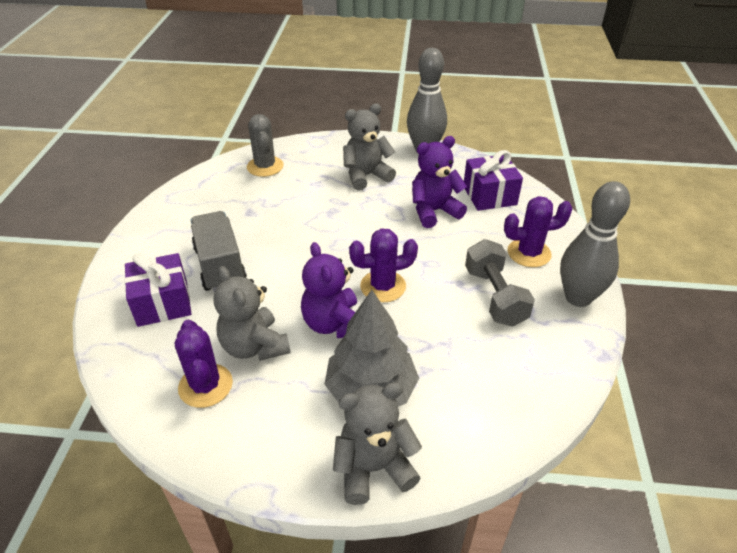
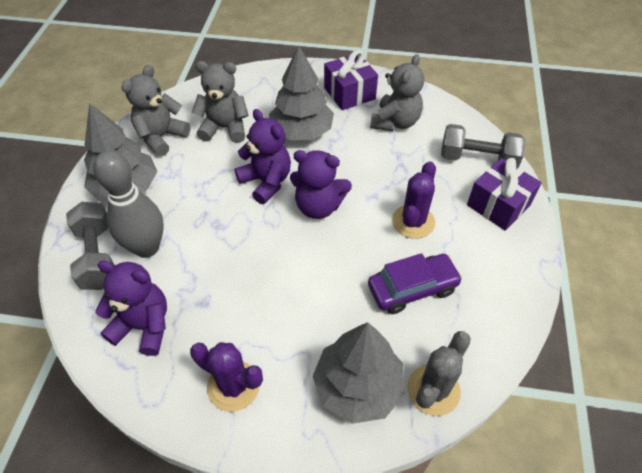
grey bowling pin: [407,48,447,152] [560,181,630,307] = 2 -> [93,151,164,258] = 1
grey dumbbell: [465,239,535,327] = 1 -> [66,202,115,290] [441,124,526,168] = 2
grey tree: [324,290,419,407] = 1 -> [84,103,158,201] [269,45,334,140] [313,322,405,424] = 3
grey truck: [191,211,247,292] = 1 -> none = 0
purple cactus: [175,320,233,408] [349,228,418,302] [504,196,573,267] = 3 -> [190,342,263,412] [392,161,436,239] = 2
purple car: none = 0 -> [368,253,463,314] = 1
purple teddy bear: [301,242,357,338] [412,136,467,228] = 2 -> [95,260,167,356] [235,109,291,204] [290,150,352,219] = 3

